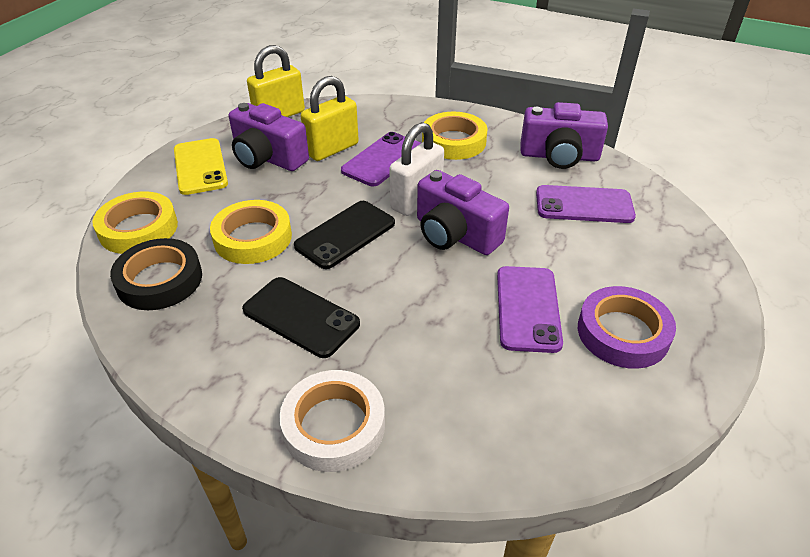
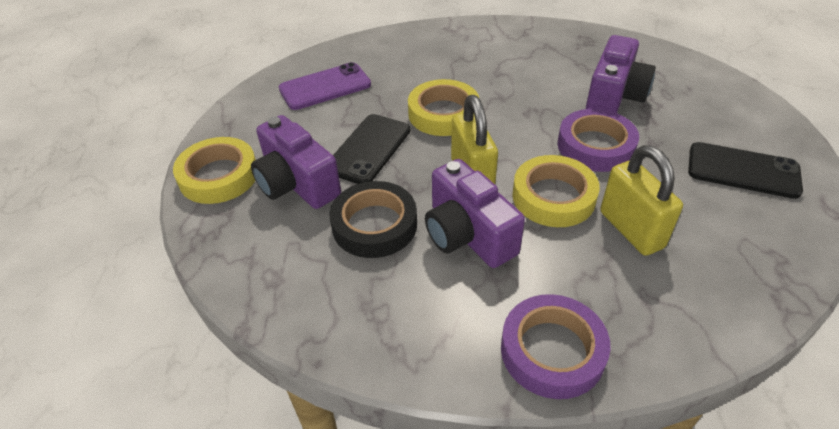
purple phone: [341,132,421,186] [497,266,563,353] [536,185,636,223] = 3 -> [279,62,371,110] = 1
purple tape: [578,286,676,369] = 1 -> [501,294,611,399] [557,109,639,172] = 2
white padlock: [389,122,444,216] = 1 -> none = 0
white tape: [279,370,385,472] = 1 -> none = 0
yellow phone: [174,138,228,195] = 1 -> none = 0

